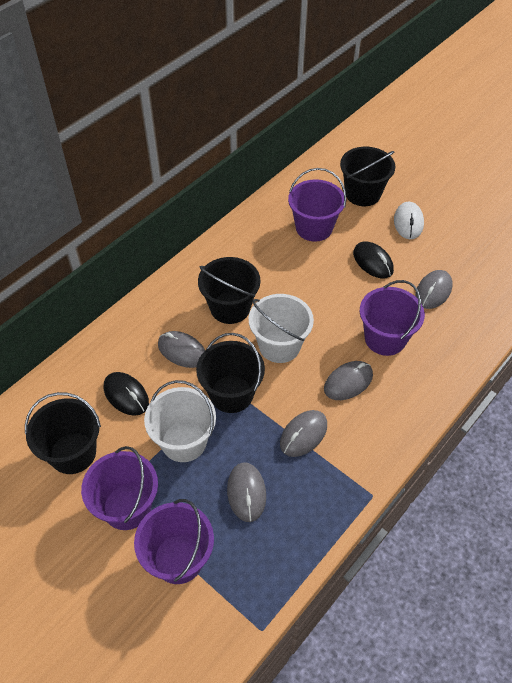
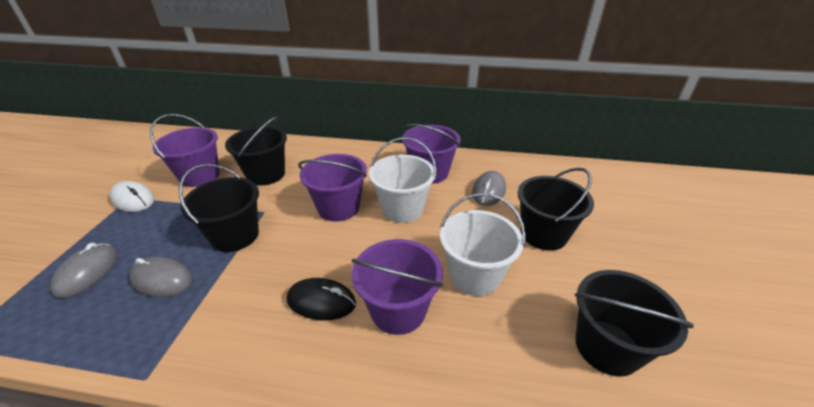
black mouse: [104,372,149,416] [353,241,394,278] = 2 -> [287,278,356,321] = 1
grey mouse: [158,331,205,368] [227,462,266,522] [280,410,327,457] [324,361,373,400] [415,270,452,309] = 5 -> [50,243,117,298] [129,256,193,297] [472,171,506,206] = 3

